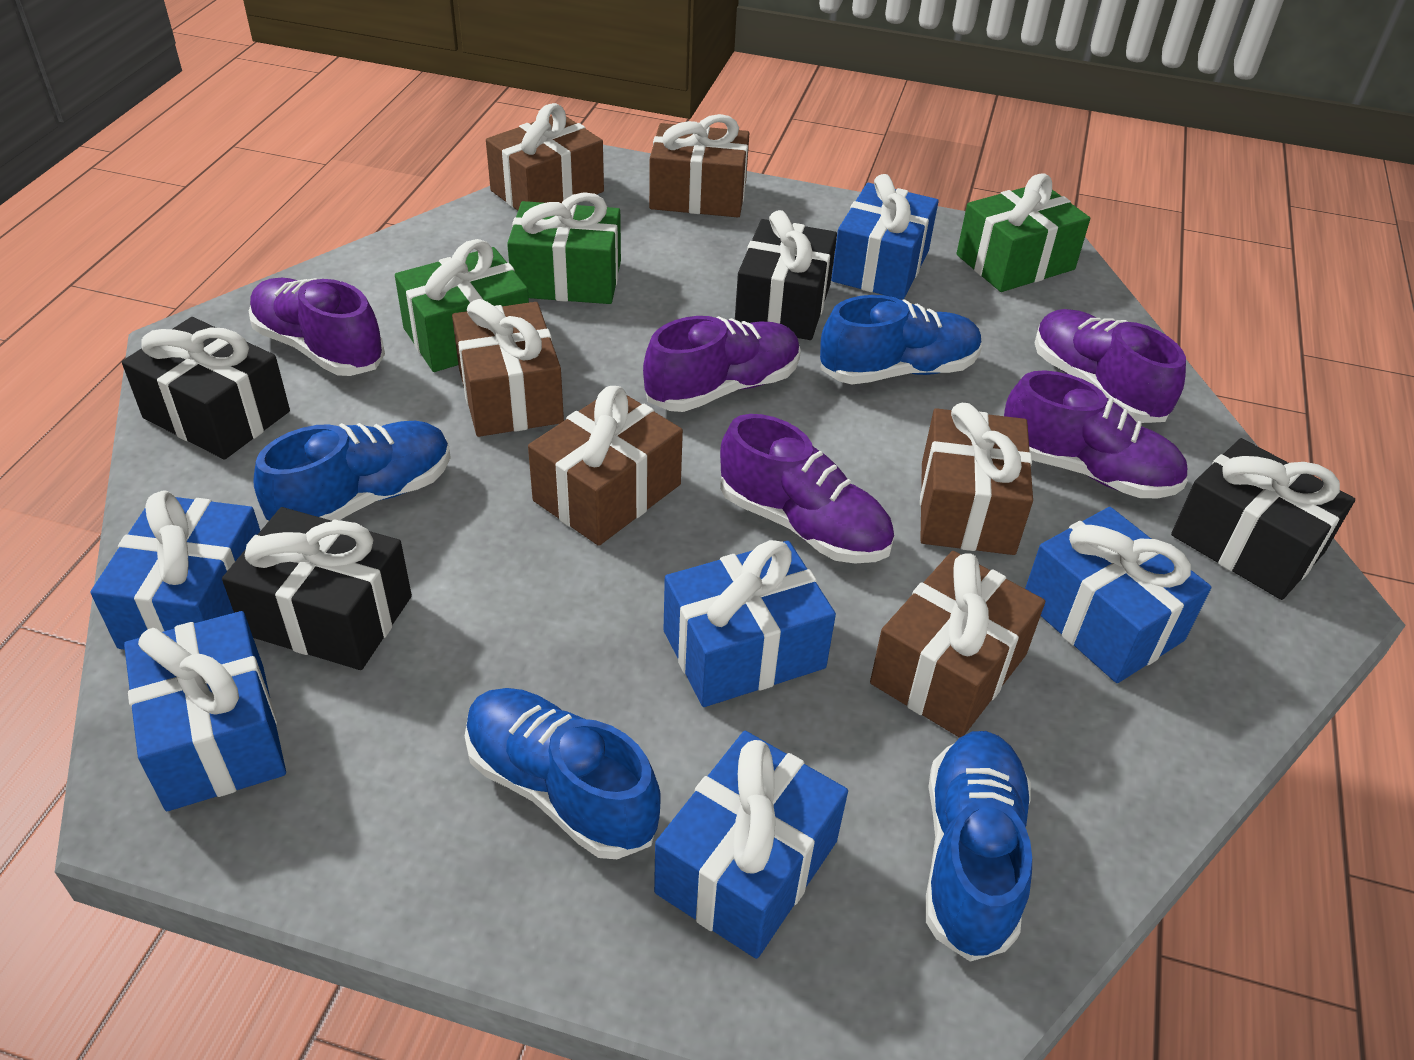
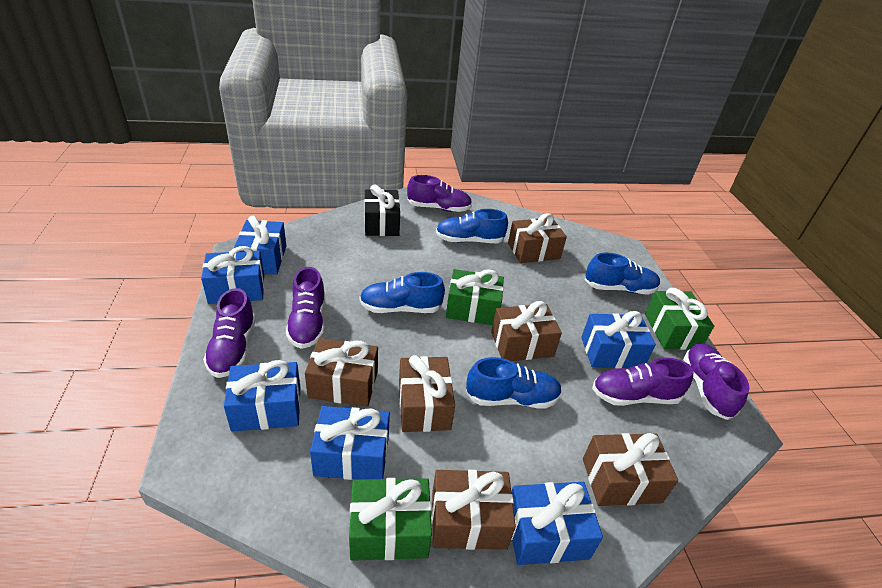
black gift: [122,317,290,459] [222,507,412,670] [735,210,837,340] [1171,438,1355,600] = 4 -> [364,185,400,236] = 1

